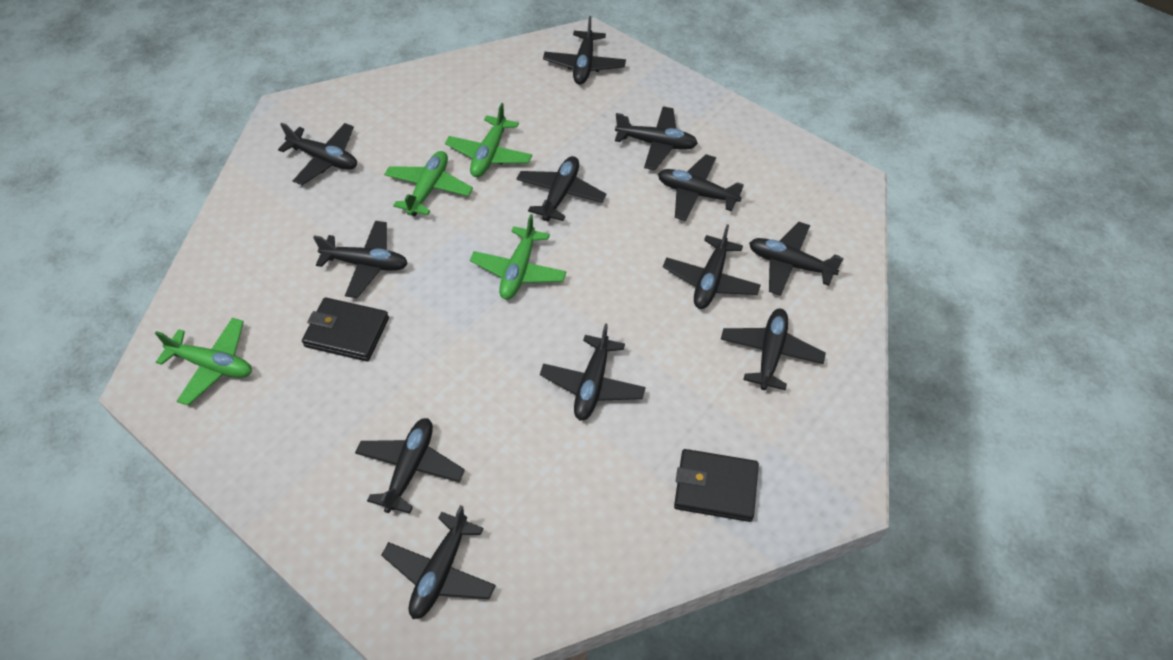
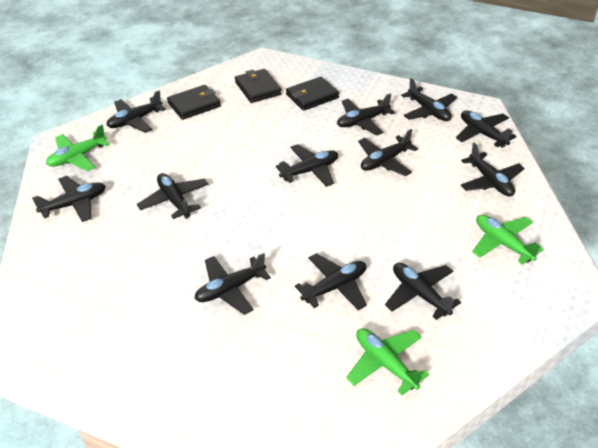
black wallet: [302,297,389,361] [674,449,759,522] = 2 -> [167,85,221,120] [235,69,282,103] [286,77,339,111] = 3
green plane: [155,318,252,406] [384,151,473,216] [445,103,532,177] [470,214,567,300] = 4 -> [46,125,110,171] [346,328,429,395] [472,215,544,264] = 3

